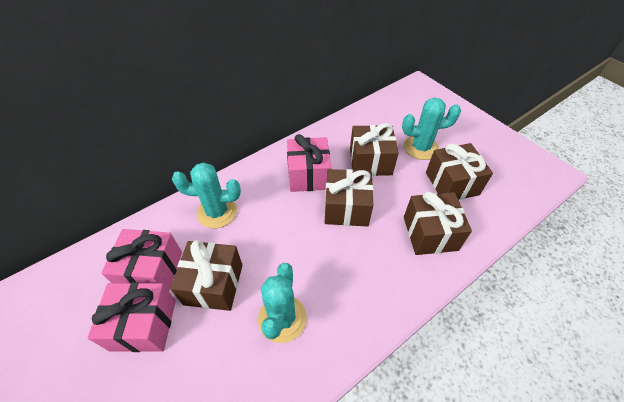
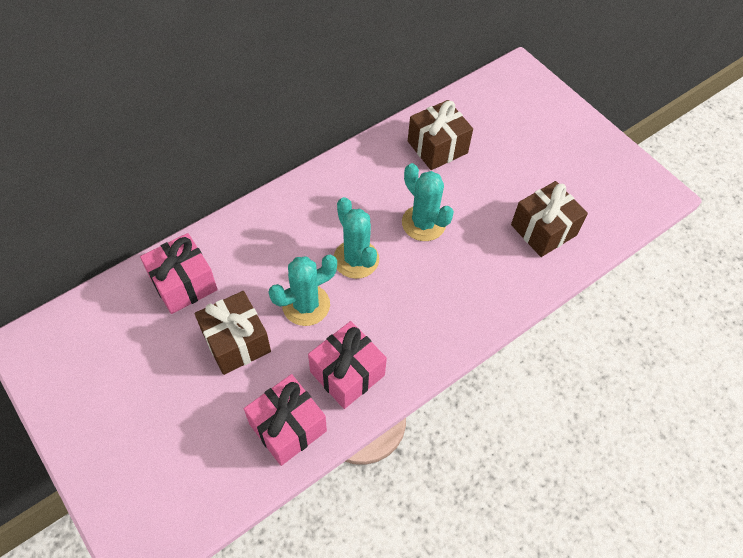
brown gift: [170,240,243,311] [325,169,373,226] [350,123,399,176] [404,191,472,255] [426,143,493,200] = 5 -> [195,291,271,375] [408,100,473,170] [511,181,588,257] = 3

